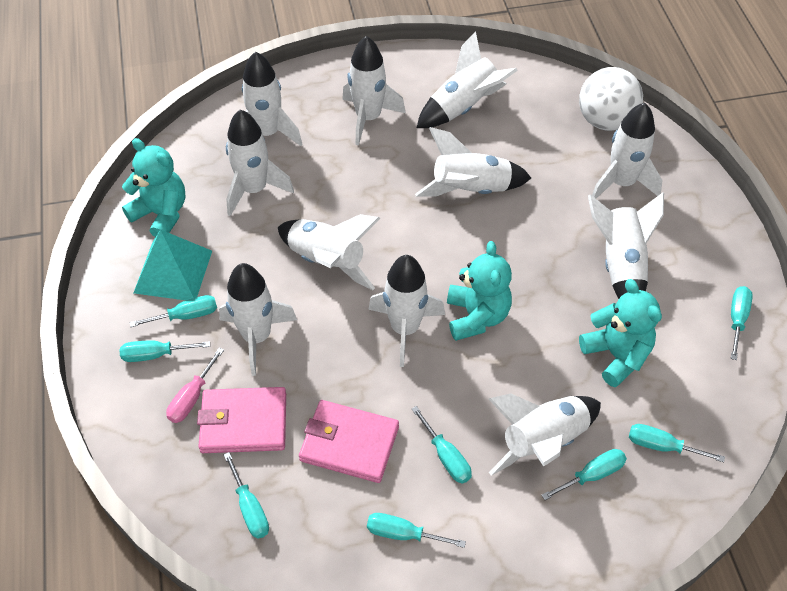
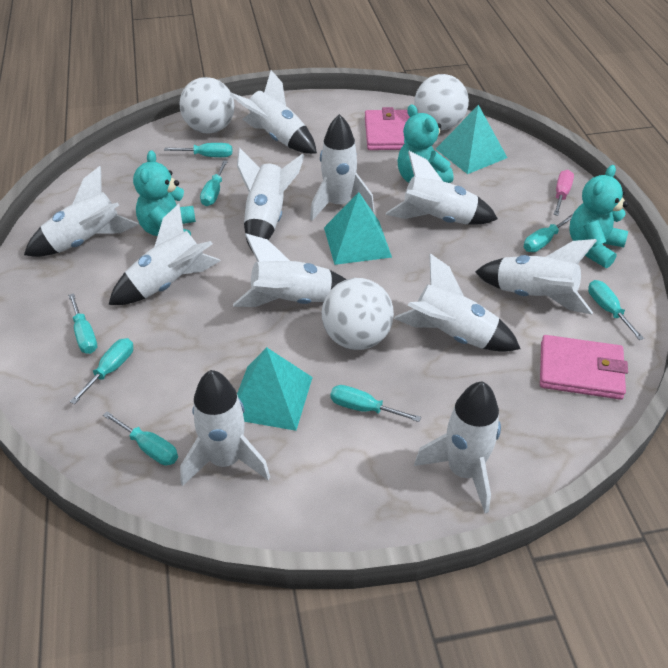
turquoise pyramid: [134,229,212,300] = 1 -> [237,347,313,431] [324,192,392,265] [436,105,507,174] = 3
white ball: [579,67,643,131] = 1 -> [180,77,234,134] [322,278,394,350] [414,74,469,130] = 3

